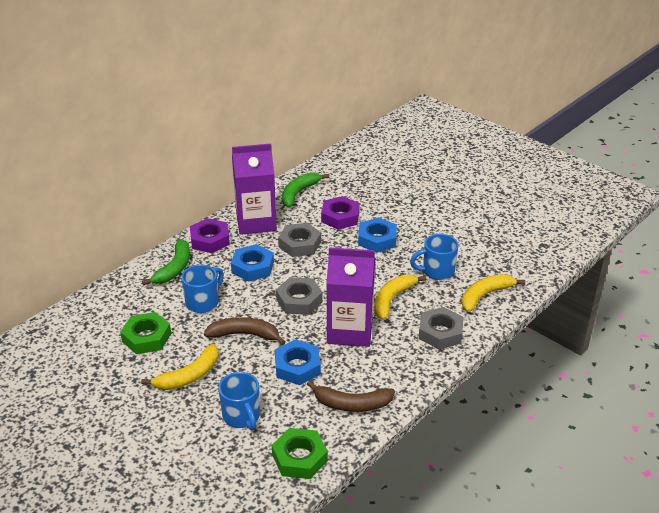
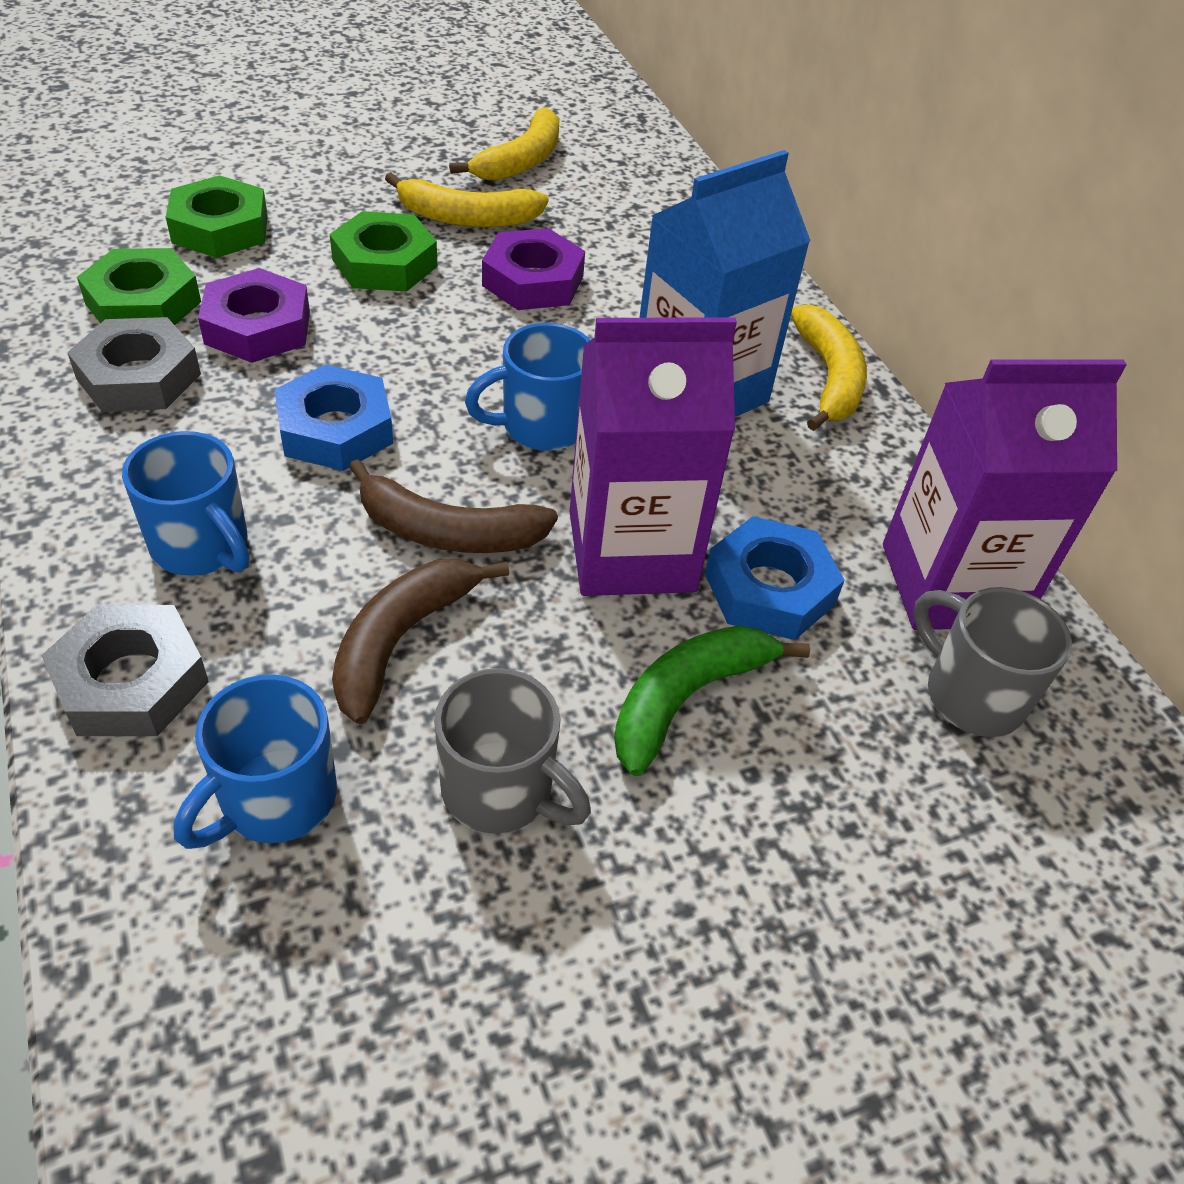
blue carton: none = 0 -> [639,150,810,417] = 1
blue nut: [231,244,274,282] [275,339,321,385] [358,217,397,253] = 3 -> [274,364,393,471] [705,516,845,640] = 2
green banana: [142,239,190,285] [282,172,329,208] = 2 -> [614,626,810,776] = 1
green nut: [120,312,171,354] [272,428,328,479] = 2 -> [77,248,201,325] [166,175,268,258] [330,211,437,292] = 3
grey mug: none = 0 -> [434,668,591,834] [913,587,1072,737] = 2
grey nut: [276,277,323,315] [278,223,321,257] [419,307,464,350] = 3 -> [41,604,209,736] [67,317,201,412] = 2

